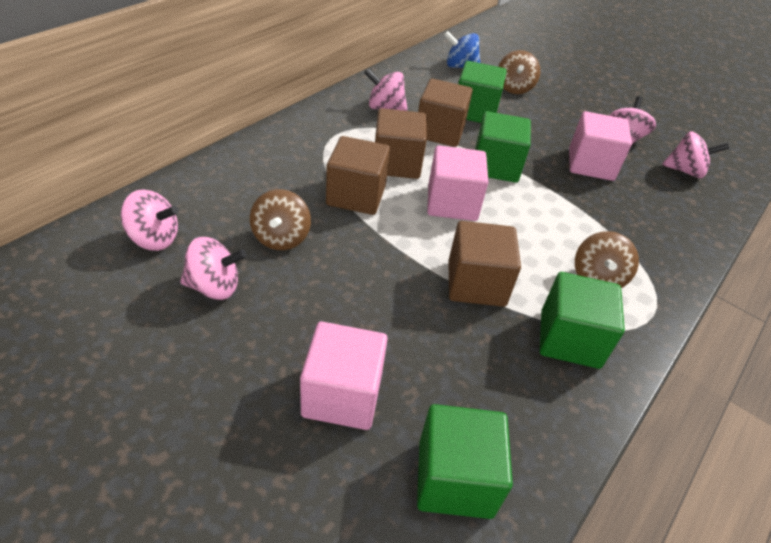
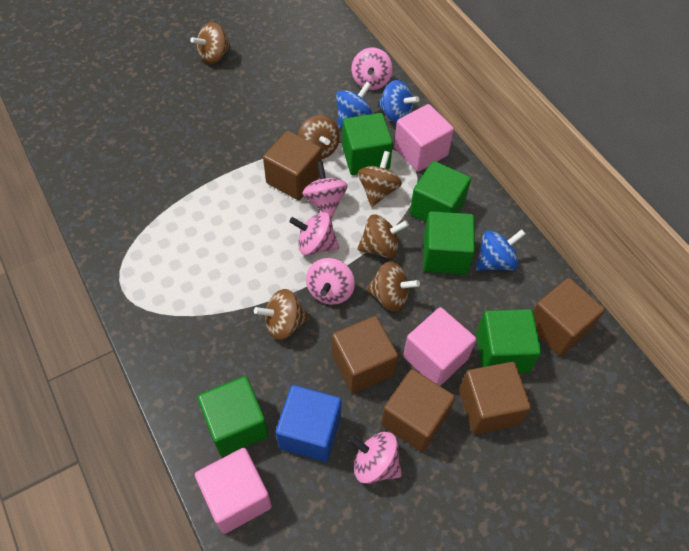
blue cube: none = 0 -> [276,385,342,462] = 1
blue spinning top: [444,31,480,68] = 1 -> [336,82,372,128] [378,80,419,123] [476,229,525,270] = 3
brown cube: [326,136,390,215] [375,108,427,179] [418,79,473,147] [448,221,521,307] = 4 -> [263,131,322,200] [332,316,398,393] [381,369,455,452] [459,362,531,434] [533,278,605,356] = 5
brown spinning top: [250,189,311,250] [498,50,540,94] [575,231,639,288] = 3 -> [190,22,231,64] [254,289,309,340] [298,115,340,159] [357,215,409,258] [358,151,402,207] [366,261,420,311] = 6
green cube: [417,404,513,519] [458,61,507,123] [475,111,531,183] [540,272,625,369] = 4 -> [198,376,269,457] [342,113,393,175] [410,161,471,223] [423,211,475,275] [476,309,541,373] = 5

